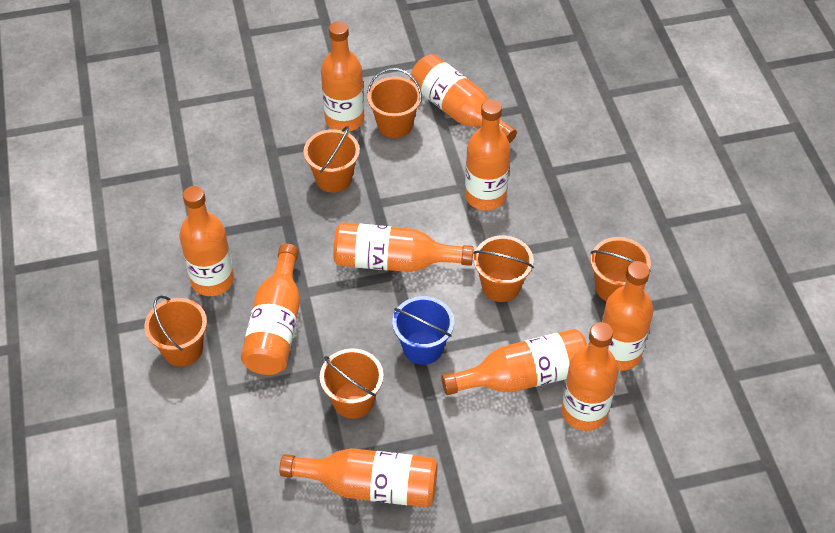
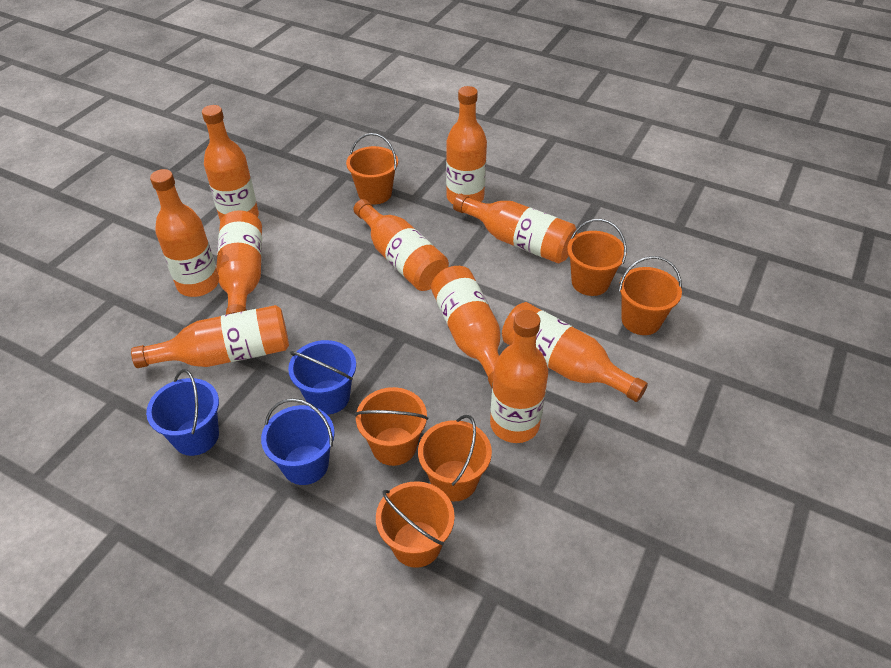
blue bucket: [392,296,454,365] = 1 -> [146,369,219,456] [261,398,335,485] [288,340,356,415] = 3

